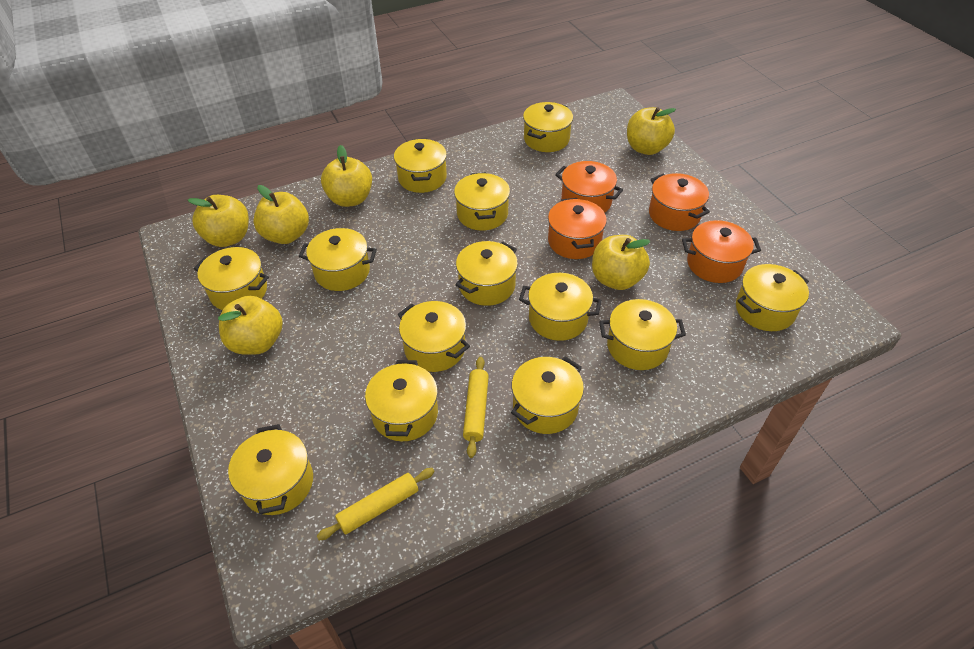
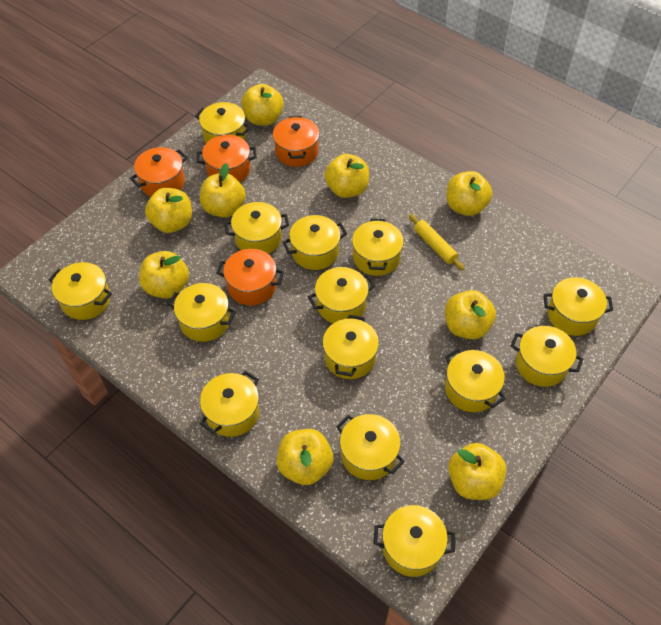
yellow apple: [188,195,249,247] [218,296,283,355] [253,185,309,244] [321,145,372,207] [592,235,650,290] [627,107,676,155] = 6 -> [139,251,189,299] [145,188,192,233] [200,163,246,218] [242,84,284,126] [277,429,333,485] [325,154,369,198] [445,290,496,340] [447,171,492,216] [448,443,506,500] = 9
yellow pot: [194,247,269,310] [228,424,313,515] [299,228,377,291] [365,360,438,441] [394,139,447,193] [398,301,470,372] [454,172,510,231] [456,241,518,306] [511,356,584,434] [519,273,602,341] [523,102,573,152] [599,299,686,370] [736,264,809,331] = 13 -> [49,262,112,320] [168,283,236,342] [195,102,251,143] [200,371,259,437] [225,202,289,254] [283,215,347,270] [308,267,375,323] [322,315,379,379] [336,414,405,480] [352,218,404,276] [373,505,455,577] [445,348,506,412] [511,326,583,387] [543,277,613,336] = 14
yellow rolling pin: [317,468,435,540] [463,357,489,458] = 2 -> [409,214,464,271] = 1

